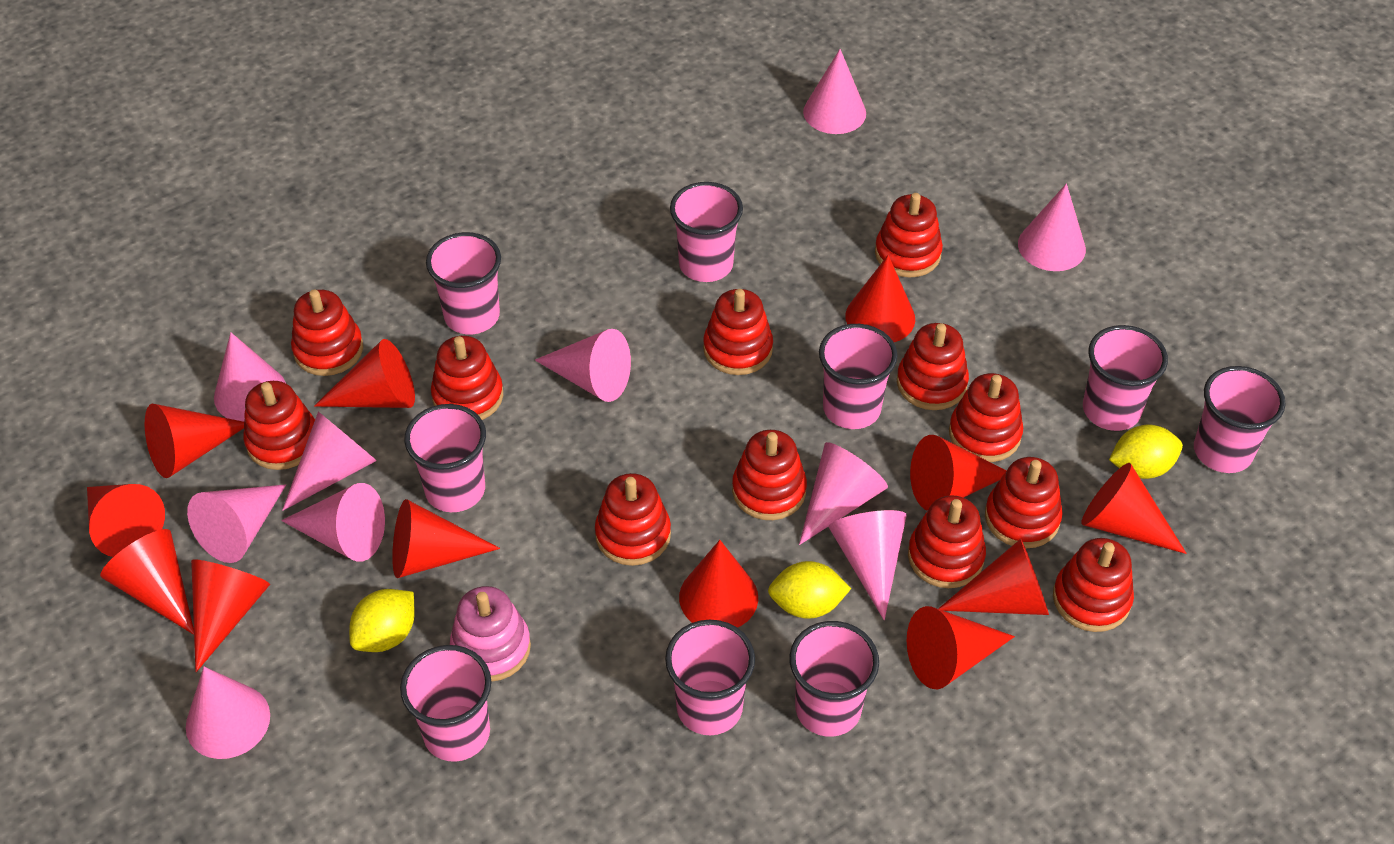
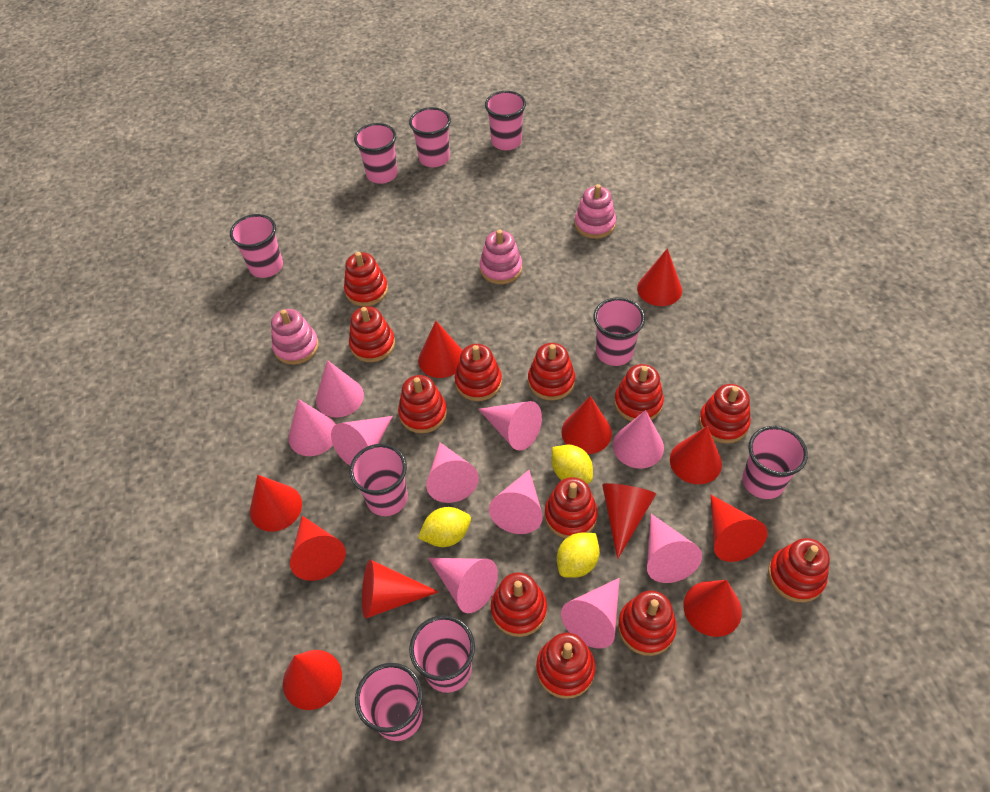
pink stacking toy: [450,586,531,682] = 1 -> [271,309,319,365] [480,230,522,284] [574,184,616,239] = 3
red cone: [87,484,165,557] [100,529,194,635] [145,404,244,478] [191,559,270,672] [314,339,415,408] [392,499,500,578] [679,540,758,628] [845,255,915,342] [907,606,1015,690] [910,435,1007,511] [938,539,1049,615] [1082,463,1187,554] = 12 -> [250,475,302,532] [283,650,342,710] [290,516,346,581] [362,560,439,619] [418,321,463,378] [562,396,612,454] [602,483,656,559] [637,248,682,306] [670,426,722,484] [683,580,742,637] [711,495,768,562] = 11

